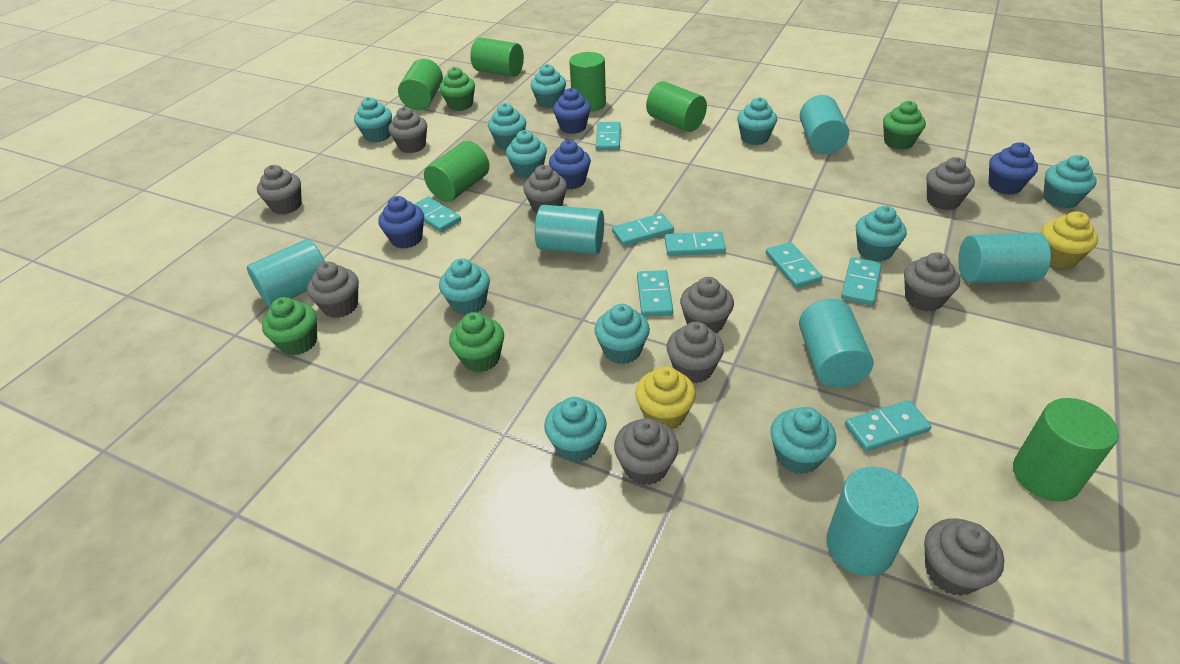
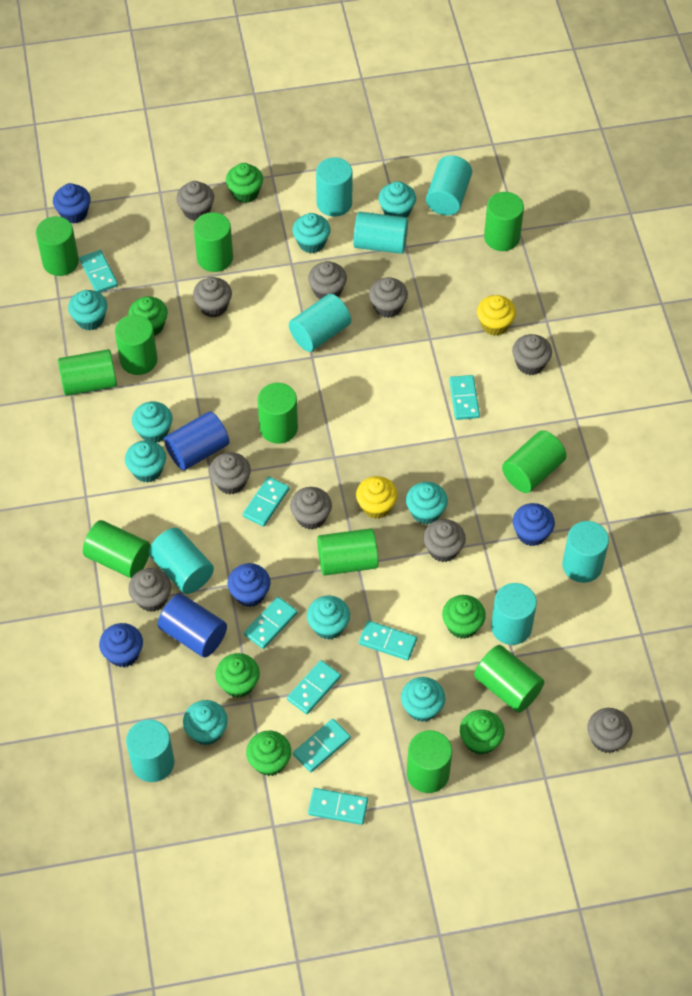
blue cylinder: none = 0 -> [158,594,227,657] [164,411,229,470] = 2
green cupcake: [262,297,317,356] [439,67,475,111] [449,312,504,372] [883,101,926,150] = 4 -> [128,296,168,336] [216,653,260,698] [226,163,263,203] [246,731,291,776] [442,595,486,639] [460,710,504,755] = 6
green cylinder: [398,59,443,110] [424,141,489,202] [470,37,524,77] [569,52,606,112] [646,81,707,132] [1013,398,1119,502] = 6 -> [36,216,79,276] [58,349,117,396] [83,520,151,578] [115,315,158,375] [194,212,233,272] [257,383,298,444] [317,528,379,576] [407,730,452,793] [474,645,544,713] [484,192,524,251] [502,430,567,493] = 11
turquoise cupcake: [354,97,392,142] [439,258,490,315] [488,103,526,150] [506,130,547,179] [530,64,566,108] [544,397,607,462] [594,304,650,364] [737,97,777,145] [770,407,836,474] [856,206,907,261] [1043,155,1097,209] = 11 -> [68,290,107,331] [125,440,166,483] [132,401,172,443] [183,700,228,745] [292,213,331,253] [307,596,350,640] [379,181,416,217] [401,677,445,722] [406,482,448,524] = 9
turquoise cylinder: [247,239,325,308] [535,205,604,255] [799,299,873,388] [800,95,849,154] [826,467,919,576] [958,232,1051,284] = 6 -> [126,719,174,782] [149,528,214,594] [289,294,351,352] [316,157,352,217] [353,212,408,254] [426,155,472,216] [491,583,537,645] [562,521,609,583] = 8

